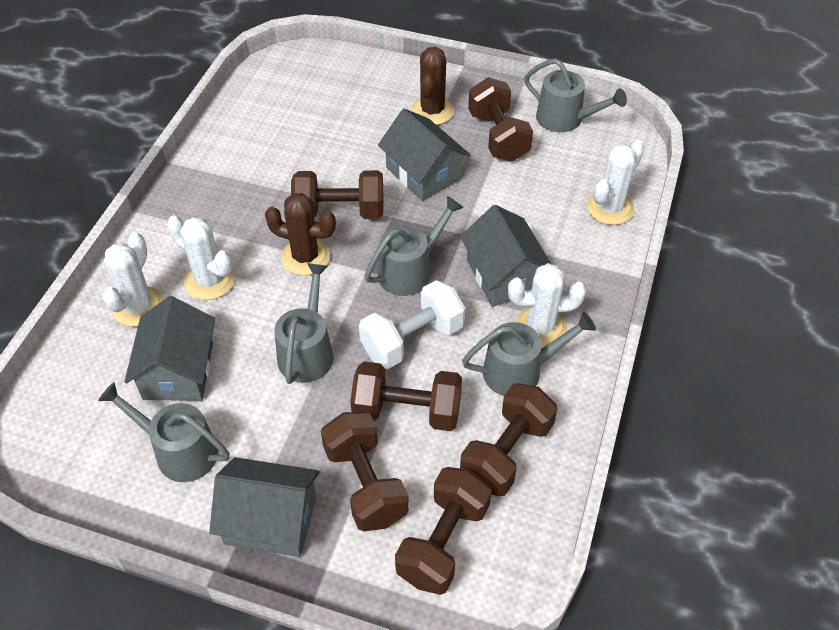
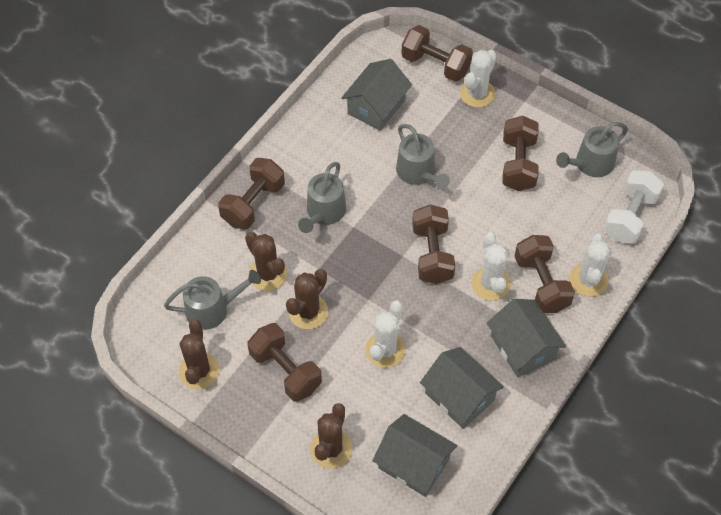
brown cactus: [265,193,336,276] [411,47,454,125] = 2 -> [179,320,220,389] [245,232,287,291] [286,269,328,329] [310,403,353,469] = 4
grey watering can: [98,382,229,482] [274,263,334,384] [365,196,463,296] [462,312,596,396] [524,59,627,132] = 5 -> [164,270,261,330] [298,162,346,233] [396,124,450,189] [556,122,628,177] = 4

